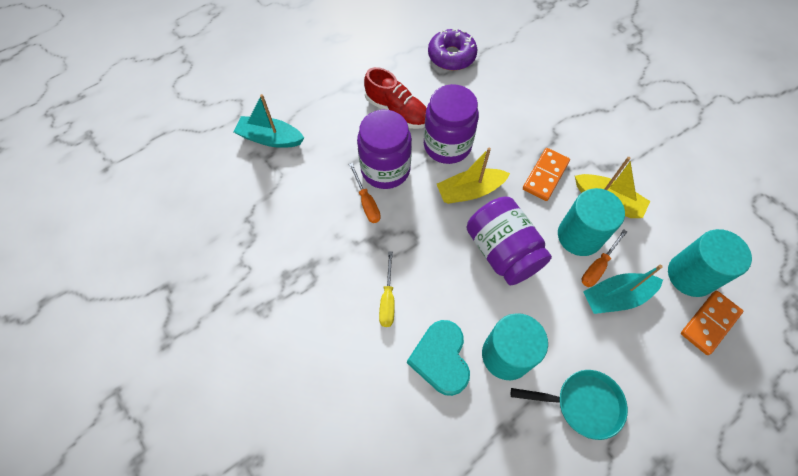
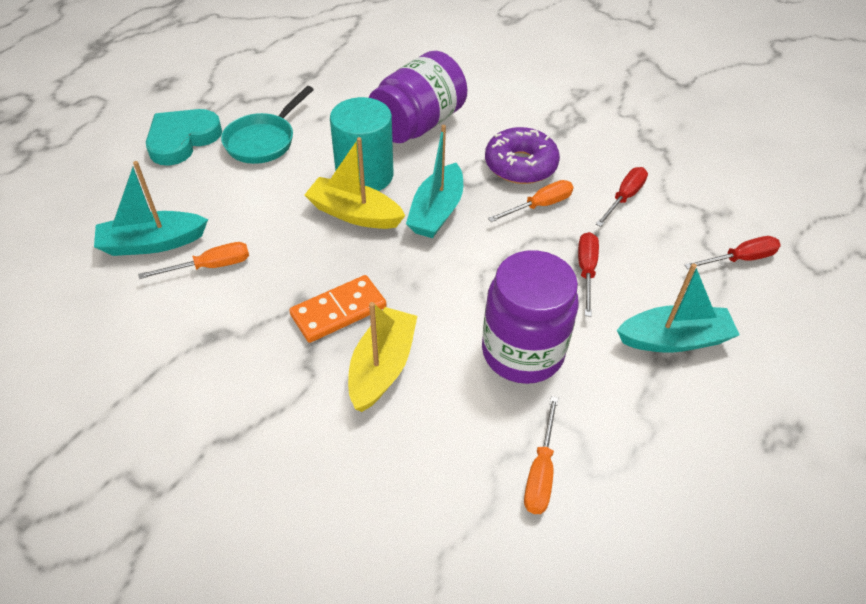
orange domino: [523,148,570,201] [681,291,743,355] = 2 -> [289,275,387,343] = 1
orange screwdriver: [349,163,381,223] [582,229,627,287] = 2 -> [138,242,249,279] [488,180,573,222] [524,396,558,514] = 3
purple jar: [357,110,412,189] [424,84,479,164] [466,197,552,285] = 3 -> [368,51,467,143] [482,250,579,384] = 2
red screwdriver: none = 0 -> [578,232,599,317] [596,167,648,227] [685,236,781,269] = 3
red shoe: [364,67,427,129] = 1 -> none = 0
turquoise boat: [234,94,304,148] [583,265,663,314] = 2 -> [94,161,208,256] [406,125,463,238] [617,263,740,353] = 3
turquoise cylinder: [482,313,548,380] [558,188,625,256] [668,229,752,297] = 3 -> [330,97,393,191] = 1
yellow screwdriver: [379,251,395,327] = 1 -> none = 0

